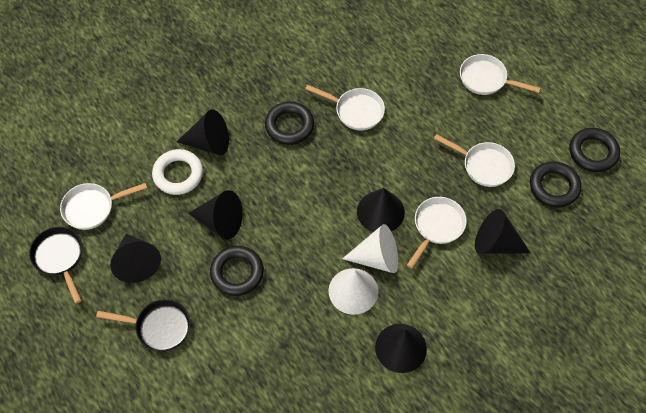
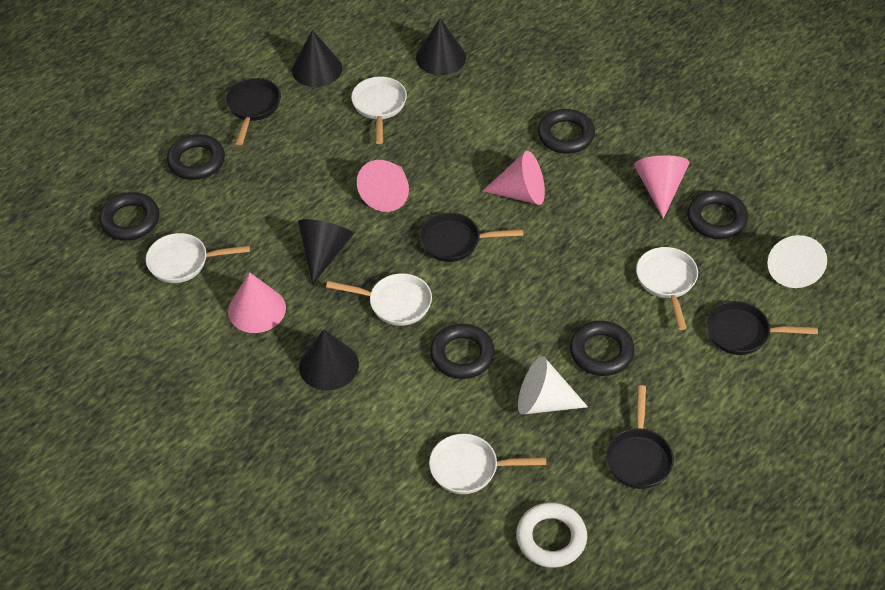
black cone: [110,234,161,283] [177,109,229,155] [189,190,243,239] [357,188,405,232] [375,324,427,373] [475,209,531,254] = 6 -> [292,30,342,87] [298,219,353,284] [299,329,359,390] [416,18,466,75] = 4
black pan: [29,227,82,304] [96,299,191,352] = 2 -> [225,78,281,145] [419,213,523,262] [606,385,674,489] [706,301,818,355] = 4
black ring: [210,246,264,296] [265,101,314,145] [530,161,581,208] [569,128,620,172] = 4 -> [99,192,159,241] [167,134,225,180] [430,324,495,379] [538,109,595,154] [570,321,635,376] [687,190,748,239] = 6
pink cone: none = 0 -> [228,272,286,333] [357,160,409,212] [483,151,545,205] [634,155,690,219] = 4

